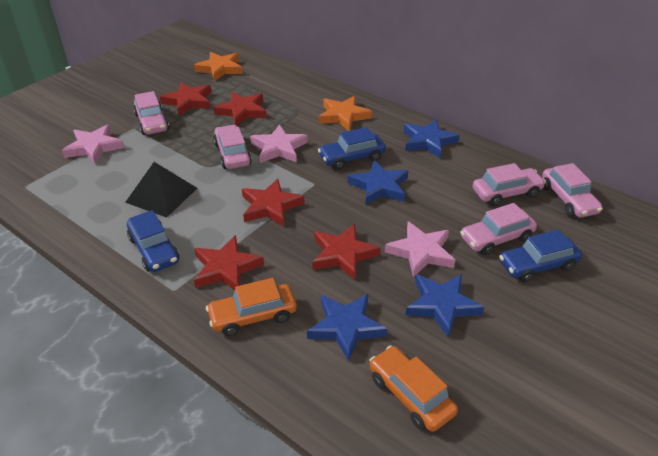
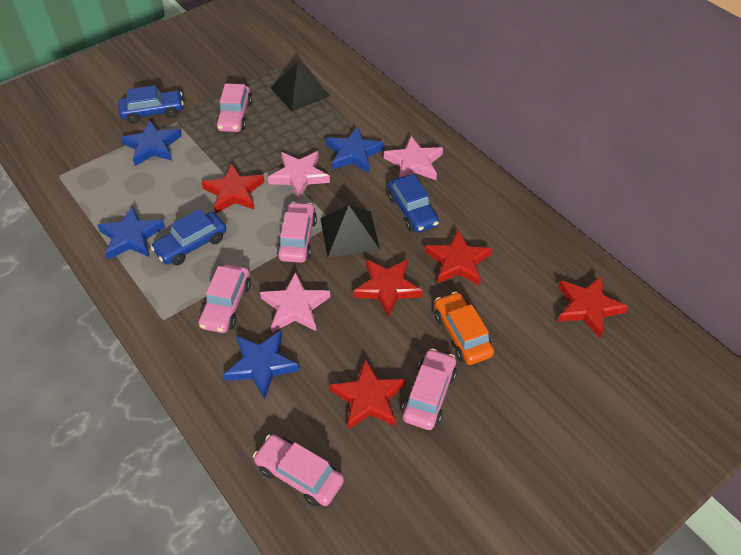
black pyramid: [125,162,197,218] = 1 -> [271,62,330,112] [320,205,380,257] = 2
orange car: [206,278,297,336] [369,345,458,432] = 2 -> [434,292,494,365] = 1
orange star: [194,52,243,81] [319,96,372,131] = 2 -> none = 0

